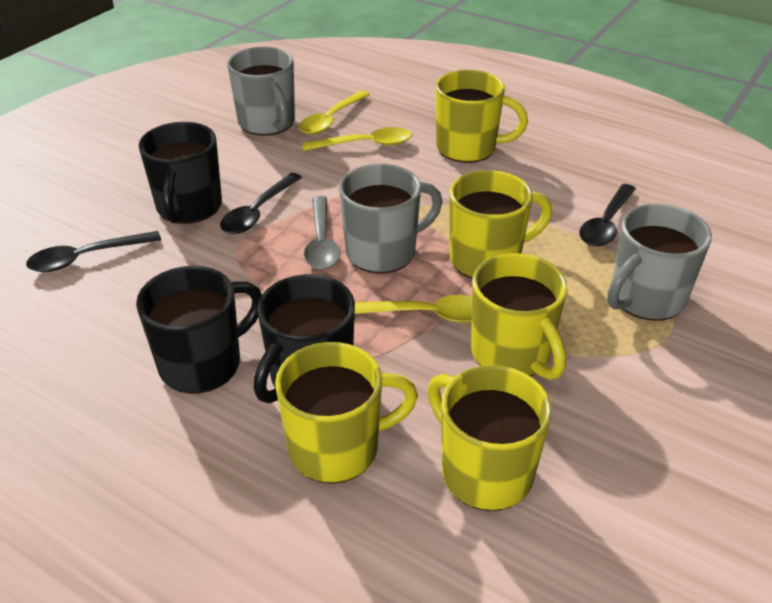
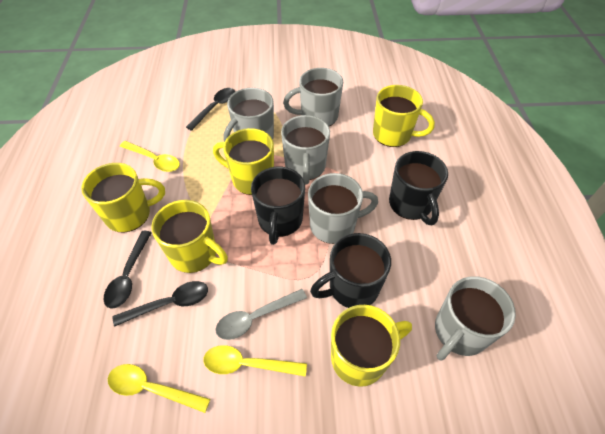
grey mug: [227,47,295,136] [339,164,442,274] [607,204,712,321] = 3 -> [223,88,274,142] [281,115,330,185] [283,68,343,126] [308,173,378,244] [435,276,516,360] = 5

